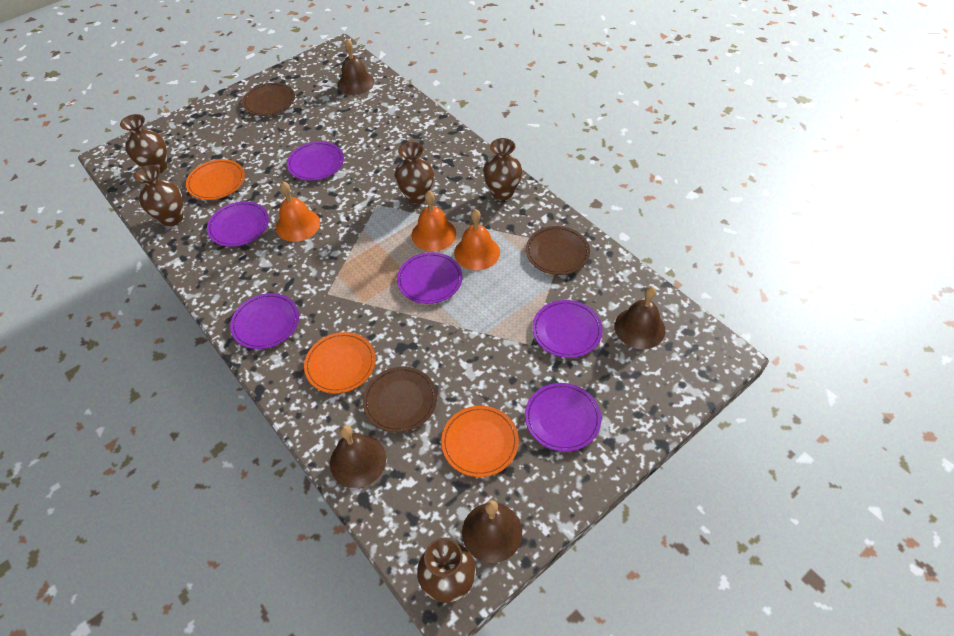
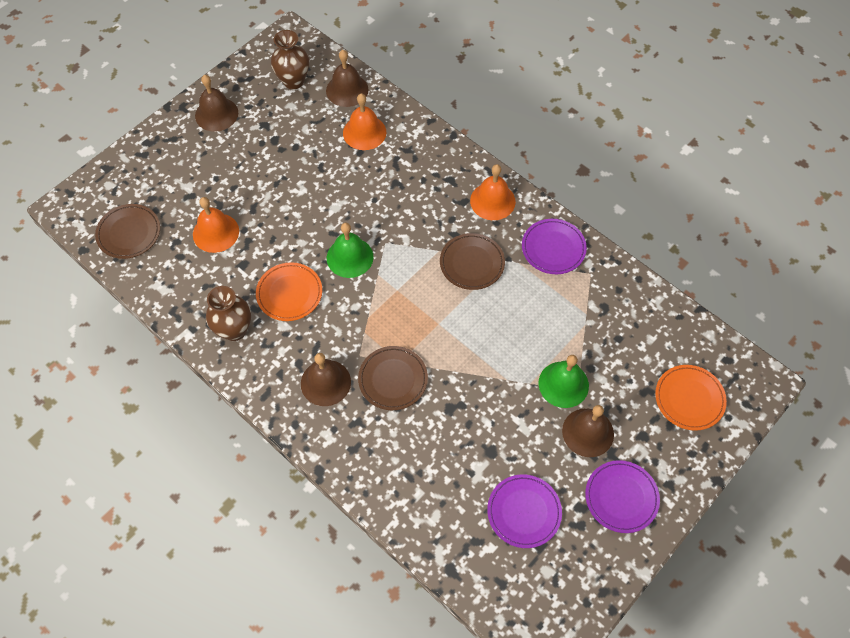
brown vase: [120,114,167,173] [134,165,183,227] [395,142,434,204] [417,538,476,603] [483,138,522,201] = 5 -> [206,286,251,341] [271,30,309,89] = 2
green bell: none = 0 -> [327,223,373,278] [539,355,589,408] = 2
orange plate: [186,159,245,200] [304,332,376,393] [441,406,519,477] = 3 -> [256,262,322,321] [655,365,727,431] = 2
purple plate: [207,201,269,247] [230,293,299,349] [287,141,344,181] [397,252,462,304] [525,383,601,452] [532,300,603,358] = 6 -> [487,474,562,548] [522,219,587,274] [585,460,660,533] = 3

